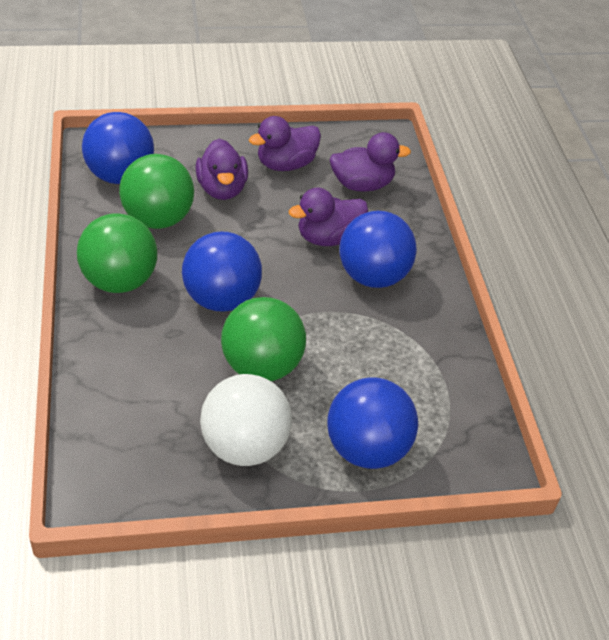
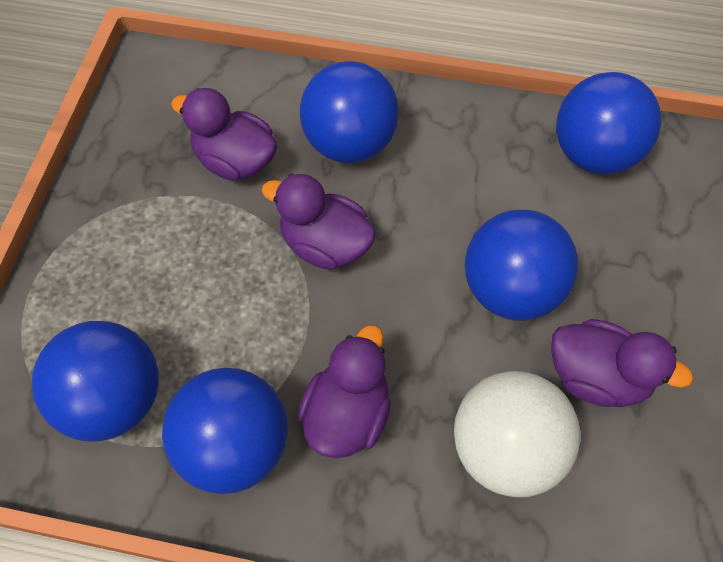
blue ball: [82,112,154,184] [182,231,262,312] [327,377,418,469] [339,211,417,288] = 4 -> [32,321,159,442] [162,368,288,494] [300,61,399,163] [465,210,578,321] [556,72,662,174] = 5
green ball: [77,213,157,293] [119,154,194,229] [221,297,306,381] = 3 -> none = 0

